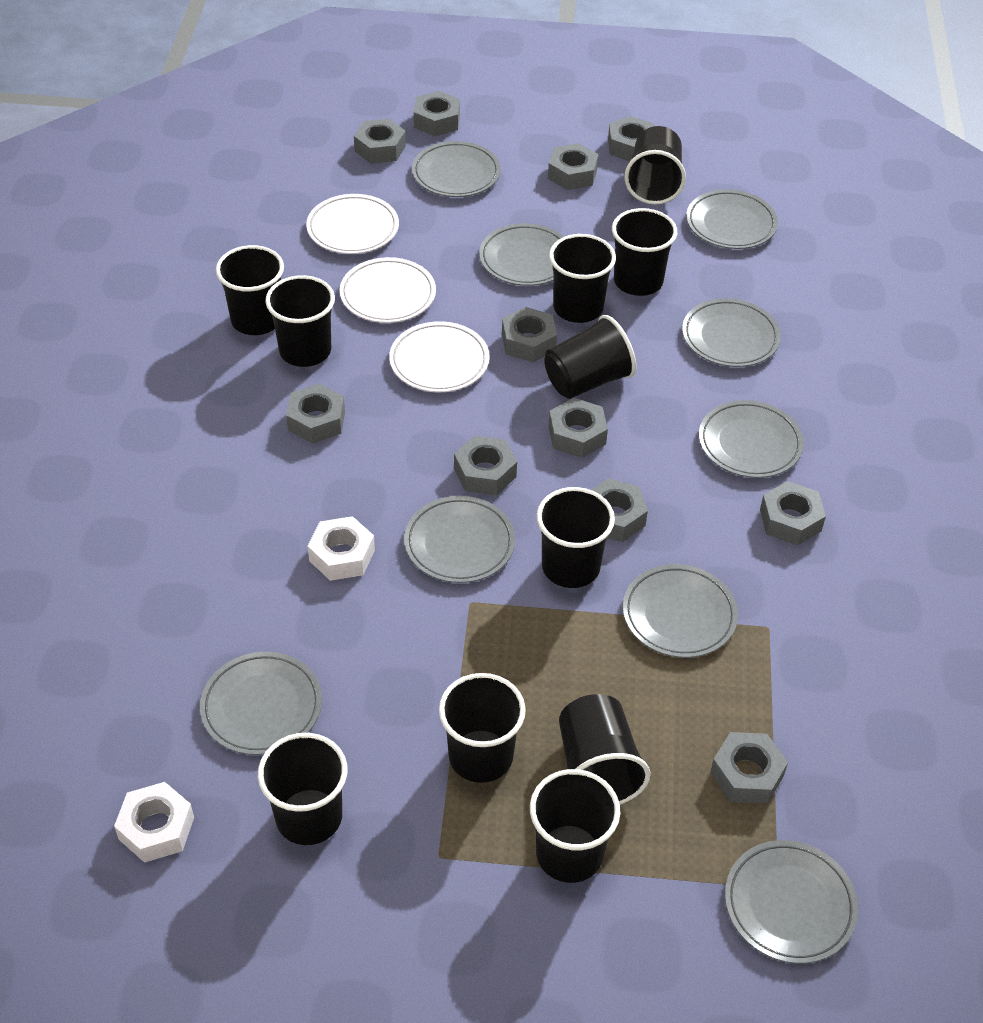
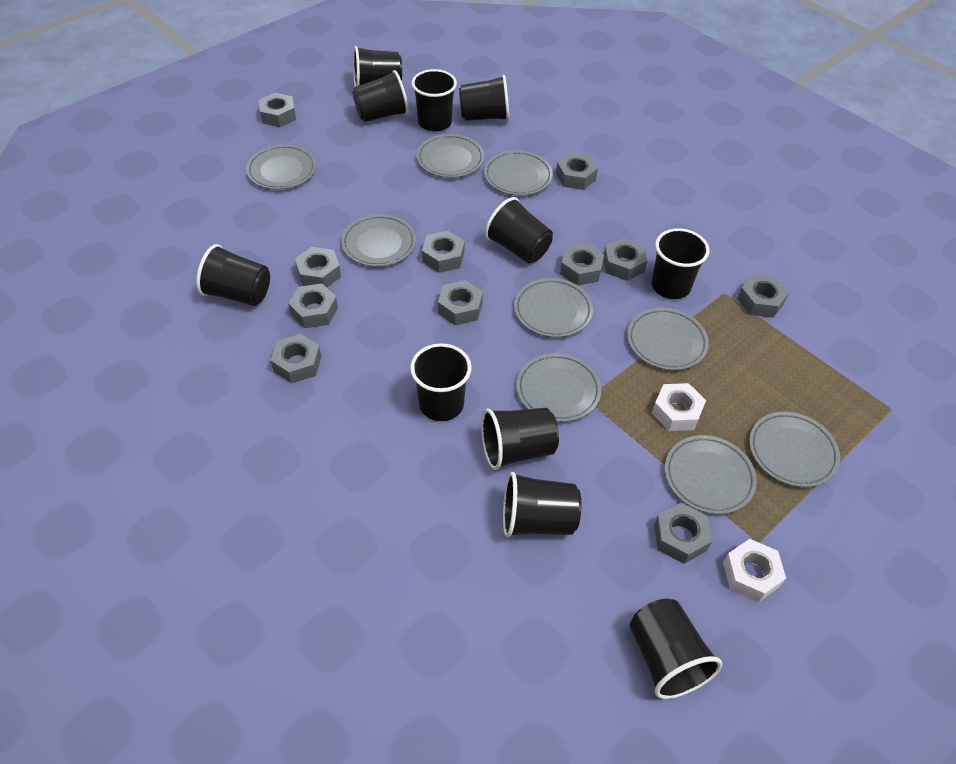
white plate: [306,194,399,254] [340,257,436,323] [389,321,490,392] = 3 -> none = 0

